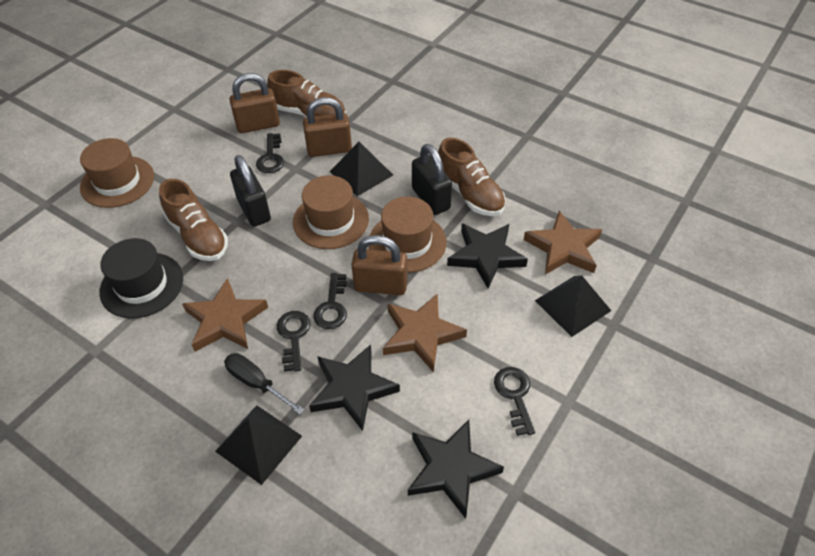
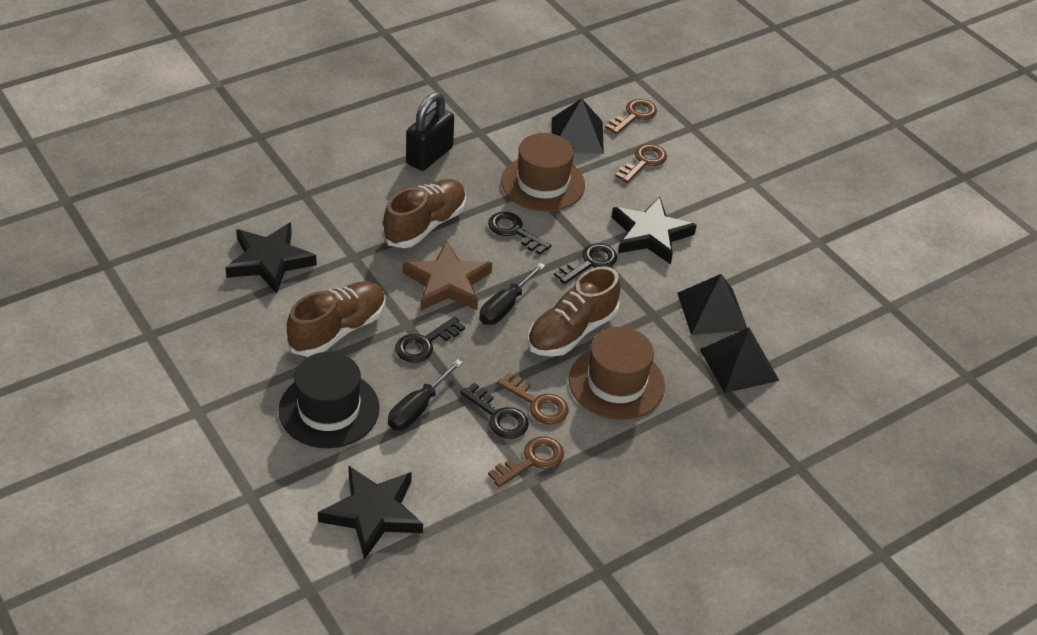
black padlock: [230,155,271,227] [412,144,452,215] = 2 -> [406,92,454,171] = 1
black screwdriver: [224,353,304,414] = 1 -> [388,359,463,430] [479,263,545,325] = 2
brown hat: [80,138,154,208] [293,175,369,249] [369,196,447,273] = 3 -> [501,133,585,211] [569,327,665,420] = 2
brown key: none = 0 -> [488,437,564,487] [497,372,569,424] [605,99,657,135] [615,144,667,183] = 4
brown padlock: [230,73,280,133] [303,97,352,157] [351,235,408,295] = 3 -> none = 0
brown star: [182,278,268,352] [383,293,467,372] [524,211,602,274] = 3 -> [403,241,492,310] = 1

